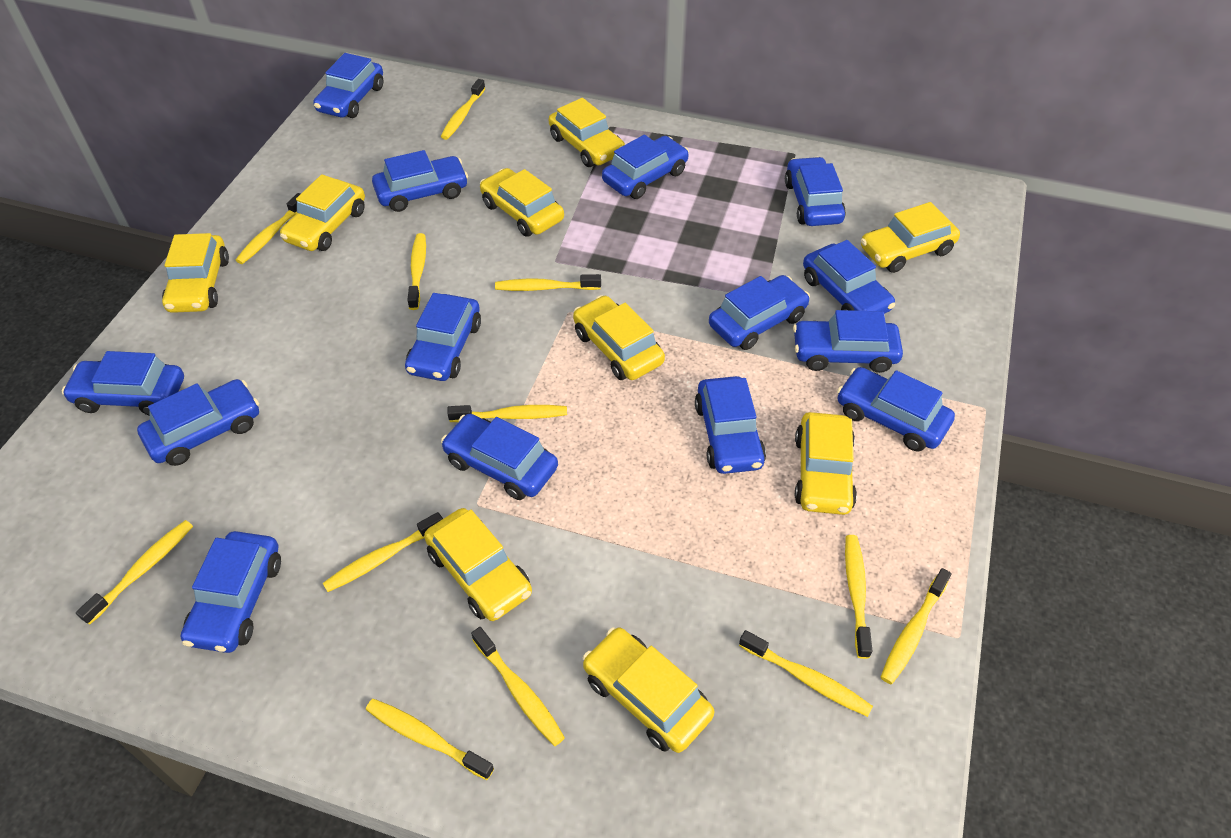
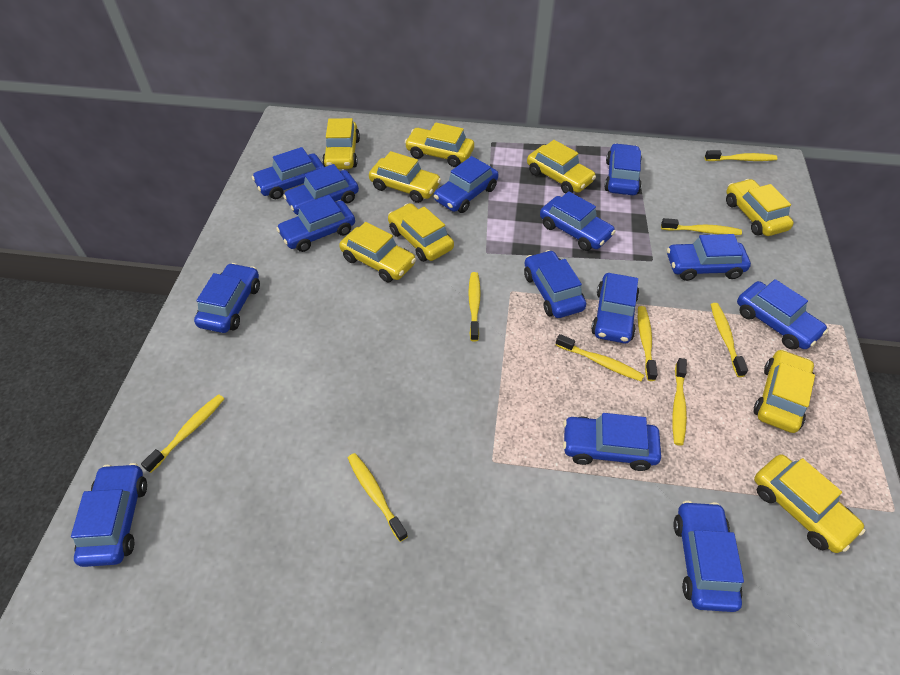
yellow toothbrush: [76,520,193,625] [235,193,300,264] [323,512,443,592] [366,699,494,780] [407,233,426,310] [441,79,485,140] [447,405,567,422] [471,627,565,746] [495,274,601,291] [739,630,873,717] [845,535,872,659] [881,568,952,684] = 12 -> [141,394,224,473] [348,453,408,542] [468,272,481,341] [556,334,644,381] [638,306,658,381] [661,218,742,235] [672,358,687,446] [705,150,777,161] [711,303,748,377] = 9

